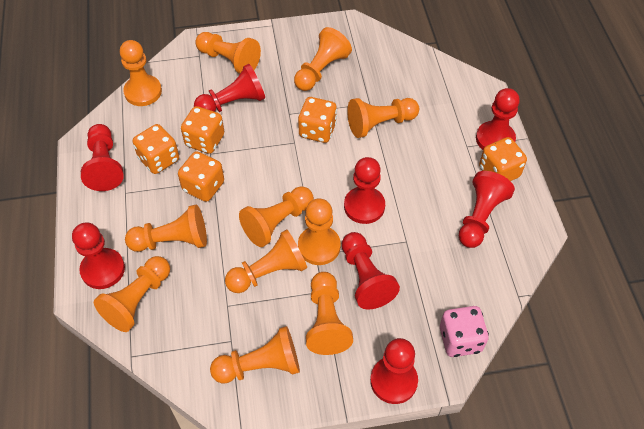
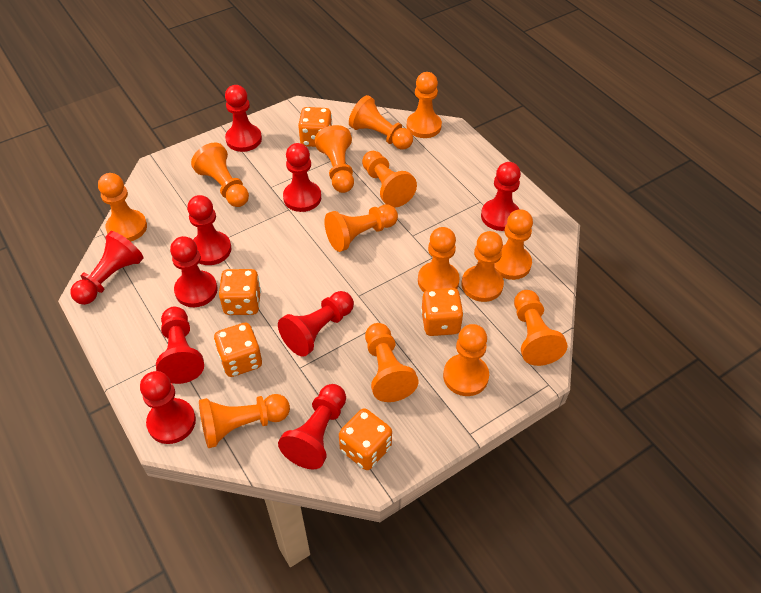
orange pawn: [94,256,170,332] [120,40,162,106] [125,205,207,252] [195,32,261,74] [210,326,300,383] [225,230,307,293] [239,186,314,247] [294,27,352,91] [298,198,341,265] [306,272,353,355] [347,98,419,138] = 11 -> [98,173,147,242] [191,142,249,207] [199,394,290,448] [315,125,354,193] [324,205,398,252] [349,95,413,150] [362,151,417,207] [365,323,419,402] [407,72,442,138] [418,227,460,292] [443,324,489,396] [461,231,504,302] [494,209,533,280] [514,290,568,366] = 14
pink dice: [440,306,489,357] = 1 -> none = 0
red pawn: [72,222,125,289] [81,124,124,191] [194,64,265,112] [342,232,400,309] [344,157,385,224] [370,338,418,404] [459,171,515,248] [476,88,520,150] = 8 -> [70,231,144,305] [140,371,196,444] [156,307,204,384] [170,236,218,307] [187,195,231,265] [225,85,262,152] [278,291,354,357] [278,384,346,469] [283,143,321,212] [481,162,521,231] = 10

